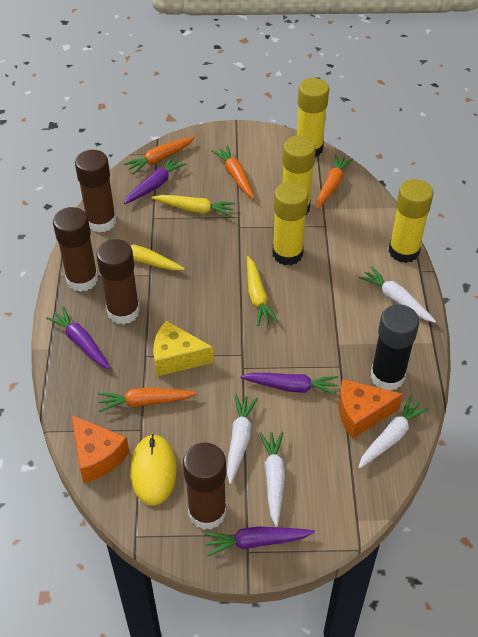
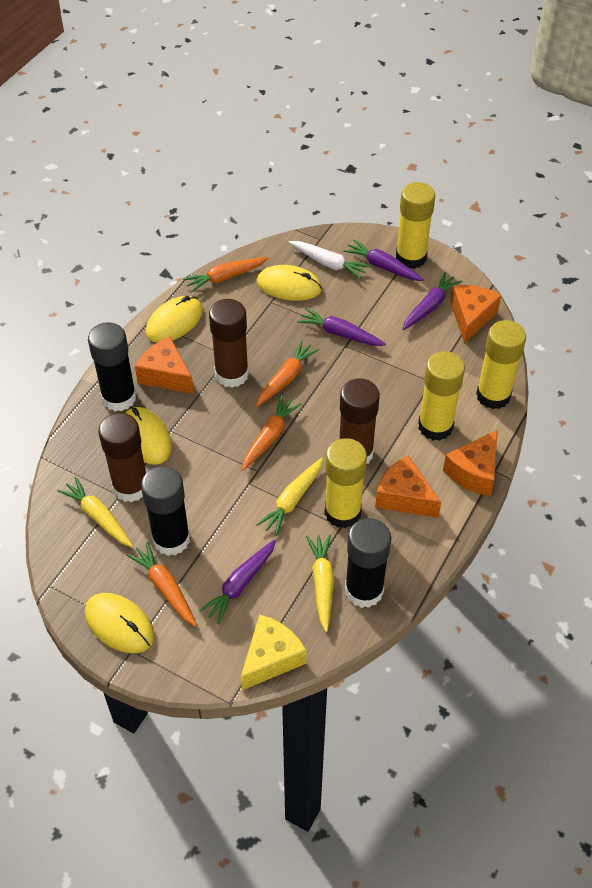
black glue stick: [370,304,419,391] = 1 -> [88,322,136,411] [141,466,190,556] [345,518,391,608] = 3
brown glue stick: [53,207,98,292] [75,150,116,233] [96,239,140,325] [183,442,226,530] = 4 -> [98,413,146,502] [209,299,249,388] [339,378,380,464] = 3
orange cheese: [71,415,129,483] [339,379,403,439] = 2 -> [135,337,194,394] [375,456,441,518] [443,430,497,496] [450,285,501,344] = 4
white carrot: [227,395,258,484] [259,432,285,527] [358,396,429,469] [359,267,436,323] = 4 -> [288,241,370,279] = 1
yellow mouse: [130,434,177,506] = 1 -> [85,593,154,653] [125,407,172,465] [146,296,203,342] [257,265,322,301] = 4

